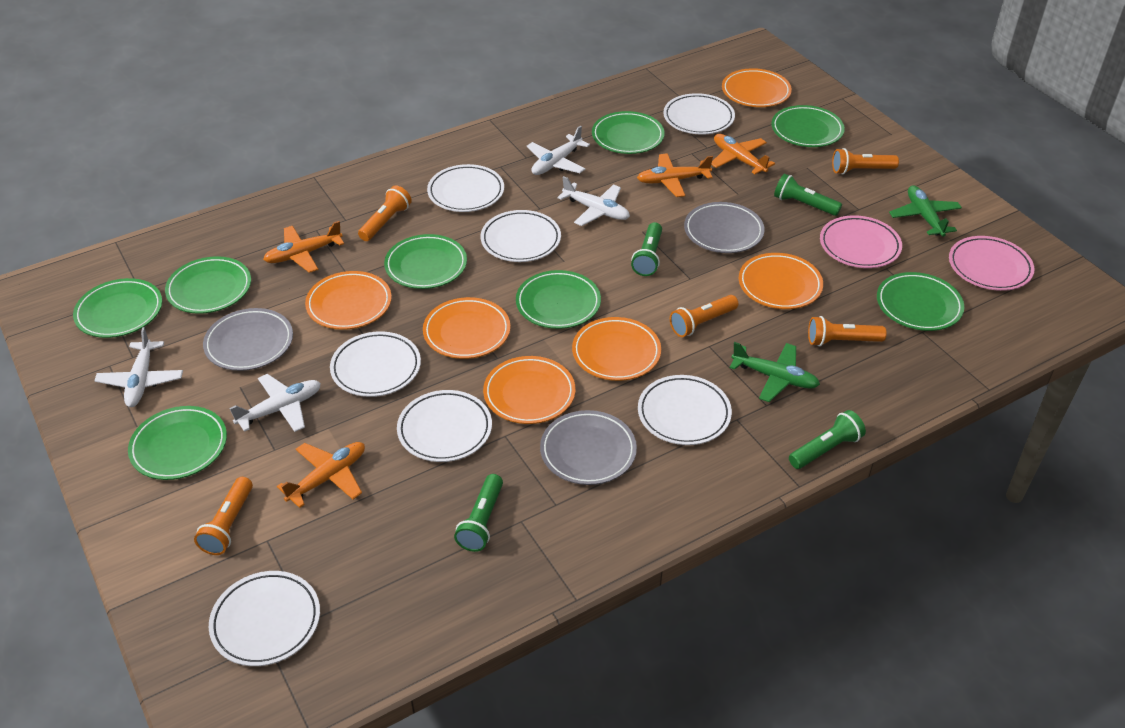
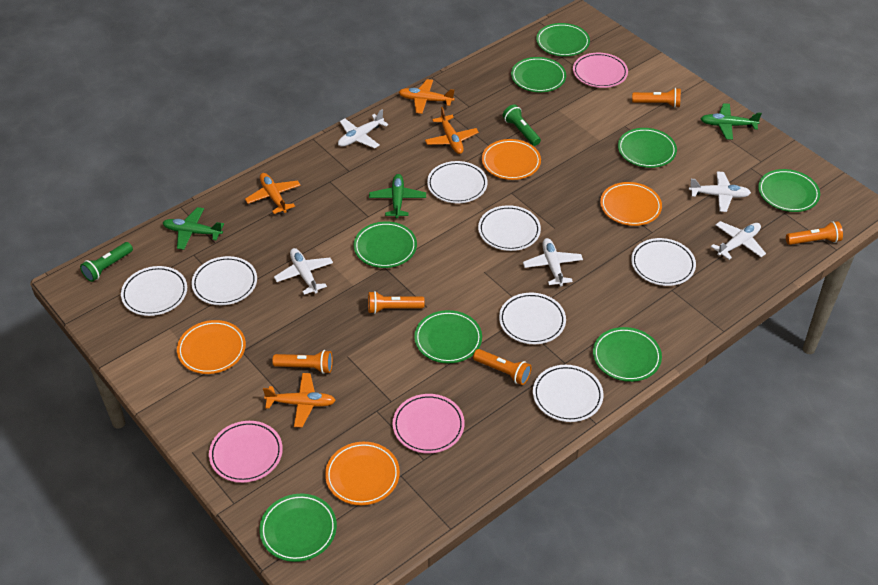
green flashlight: [454,474,503,552] [631,222,662,276] [774,174,842,216] [789,410,866,469] = 4 -> [80,242,133,282] [503,105,541,146] = 2
green plane: [730,342,820,402] [889,185,962,237] = 2 -> [163,207,224,250] [369,174,426,219] [701,103,762,140] = 3
grey plate: [203,308,293,371] [540,410,637,485] [684,202,765,253] = 3 -> none = 0
orange plate: [305,271,392,330] [423,297,510,359] [483,356,576,424] [572,317,661,381] [722,68,792,107] [739,253,823,309] = 6 -> [177,320,246,374] [325,442,400,505] [482,139,541,180] [600,182,662,226] = 4
pink plate: [820,215,902,268] [949,236,1034,291] = 2 -> [209,421,283,483] [393,394,465,454] [573,53,628,88] = 3
white plane: [94,327,183,407] [229,374,321,432] [527,126,590,175] [557,176,630,226] = 4 -> [274,248,333,295] [338,109,389,149] [523,238,583,286] [689,171,751,212] [711,221,766,260] = 5

